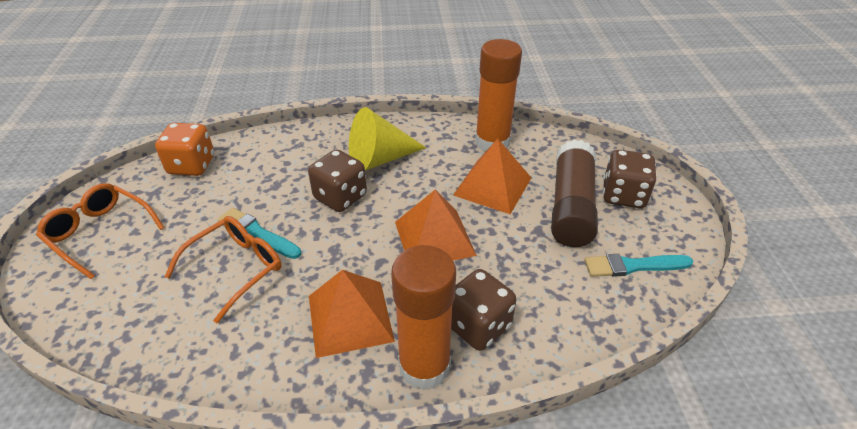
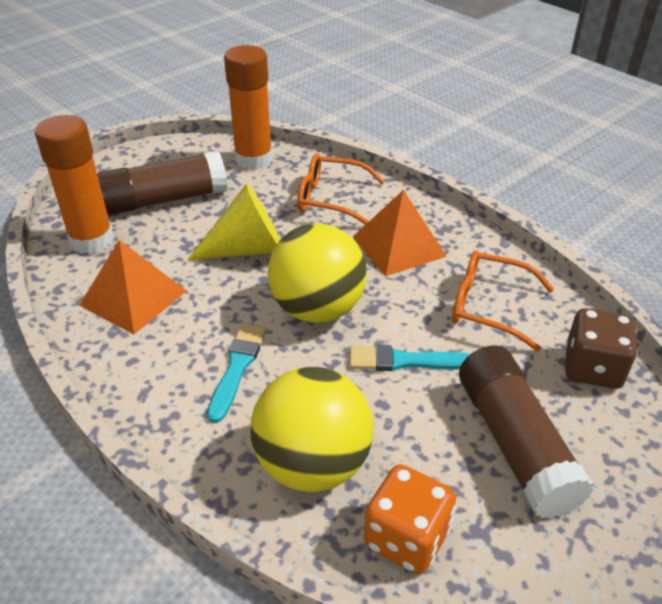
brown dice: [308,150,367,212] [451,269,516,351] [603,150,656,208] = 3 -> [565,308,638,389] = 1
brown glue stick: [551,139,598,247] = 1 -> [97,151,227,215] [459,346,594,519] = 2
orange pyramid: [309,270,395,358] [395,190,477,261] [453,139,531,214] = 3 -> [79,240,187,334] [353,190,447,276] = 2
yellow ball: none = 0 -> [251,367,374,492] [268,224,367,323] = 2

